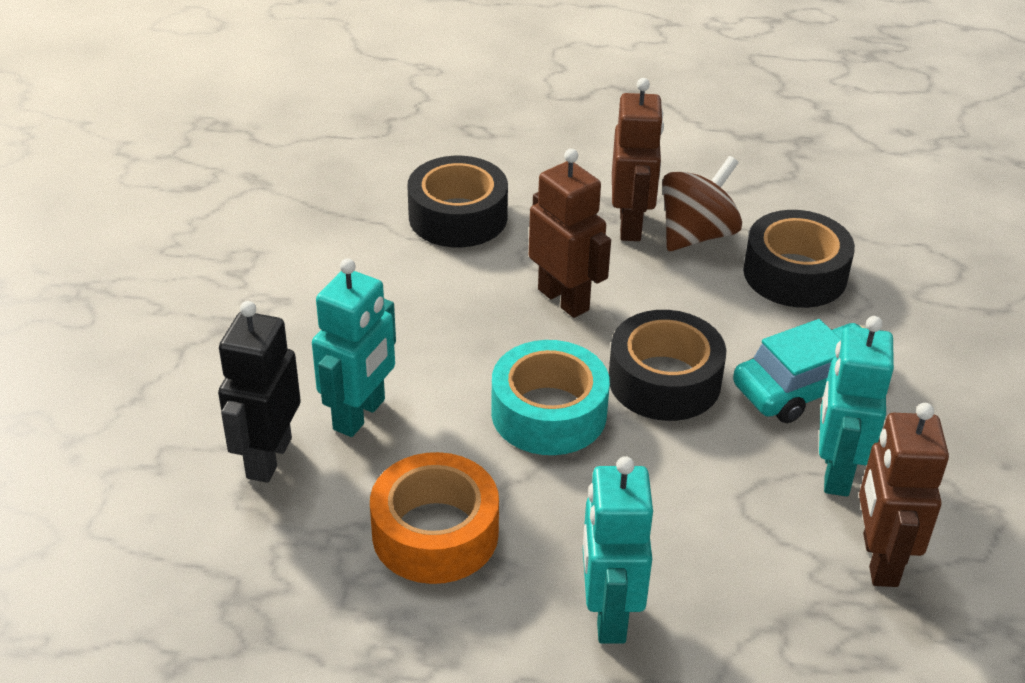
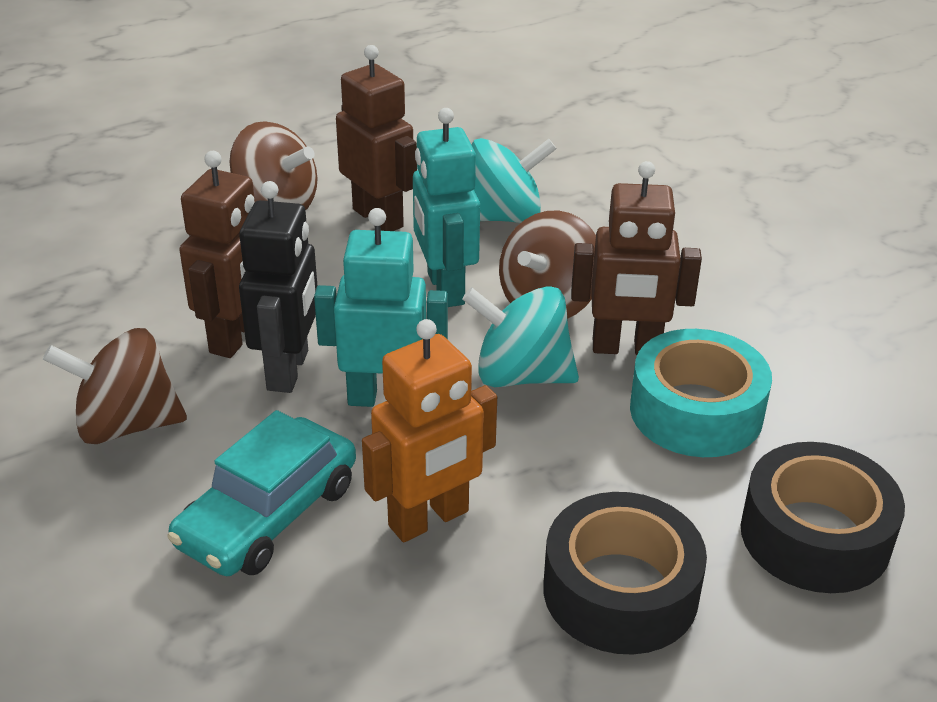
black tape: [407,156,508,247] [609,310,727,421] [743,210,855,308] = 3 -> [543,492,707,654] [741,442,905,593] = 2
brown spinning top: [662,156,742,251] = 1 -> [43,328,187,444] [230,121,318,211] [499,211,596,319] = 3
orange robot: none = 0 -> [362,319,497,542] = 1
orange tape: [370,452,499,584] = 1 -> none = 0
turquoise robot: [312,258,396,437] [583,456,653,644] [819,316,894,496] = 3 -> [314,208,448,407] [413,108,480,307] = 2
turquoise spinning top: none = 0 -> [462,286,579,387] [471,138,557,223] = 2

